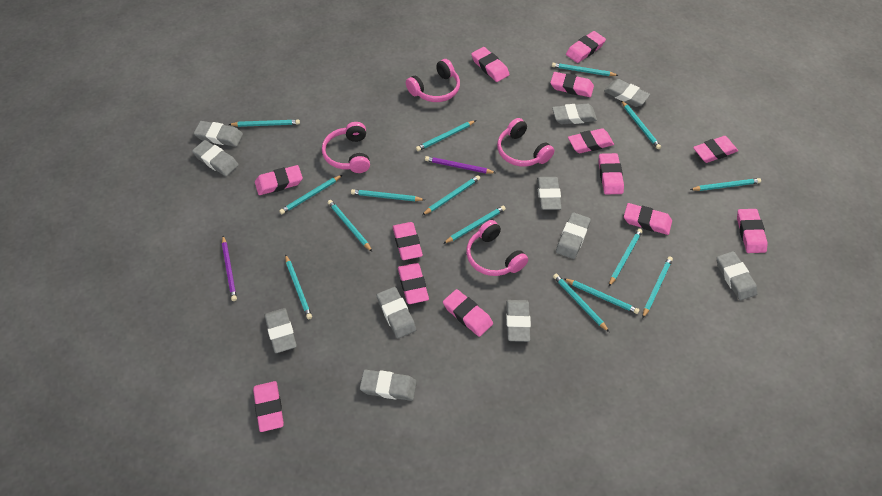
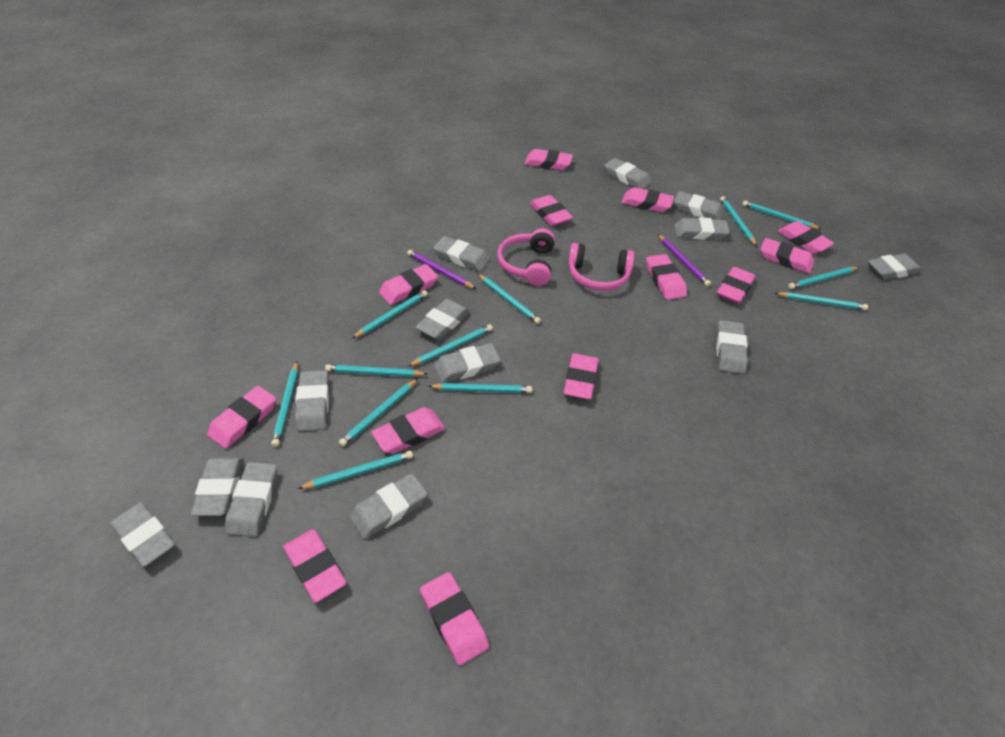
grey eraser: [192,140,239,176] [194,121,243,147] [265,308,297,353] [360,370,417,401] [377,287,416,338] [506,300,531,342] [537,177,562,210] [552,104,597,124] [556,212,591,259] [604,79,650,107] [717,251,757,301] = 11 -> [110,502,175,567] [191,457,243,516] [225,462,277,537] [295,370,329,431] [349,473,428,539] [415,299,470,340] [433,236,490,272] [434,343,501,383] [604,158,651,189] [674,191,724,220] [674,218,730,240] [716,320,748,374] [867,253,921,280] = 13
pink headphones: [322,122,370,173] [406,59,460,102] [466,220,528,276] [497,118,554,167] = 4 -> [497,228,555,286] [568,243,635,291] = 2
turquoise pencil: [228,120,300,127] [279,175,342,214] [285,254,312,319] [328,200,372,251] [351,189,425,201] [416,120,476,151] [422,175,480,215] [443,206,506,244] [552,63,618,76] [553,273,609,332] [563,278,640,314] [609,229,643,286] [621,100,661,149] [642,257,673,319] [690,178,761,191] = 15 -> [271,362,298,447] [298,451,413,489] [325,364,427,377] [339,379,418,447] [352,290,428,338] [407,324,493,367] [428,383,532,393] [478,274,541,324] [720,196,757,246] [742,200,821,229] [775,292,868,310] [788,267,859,289] = 12

